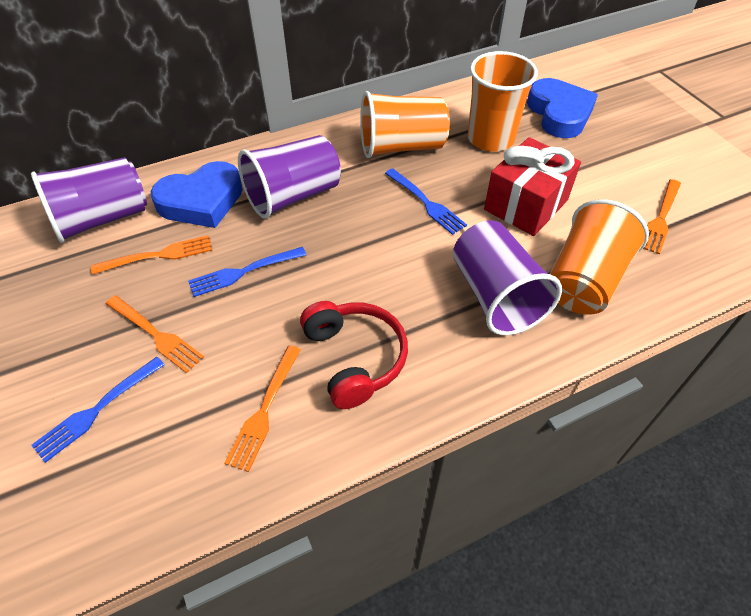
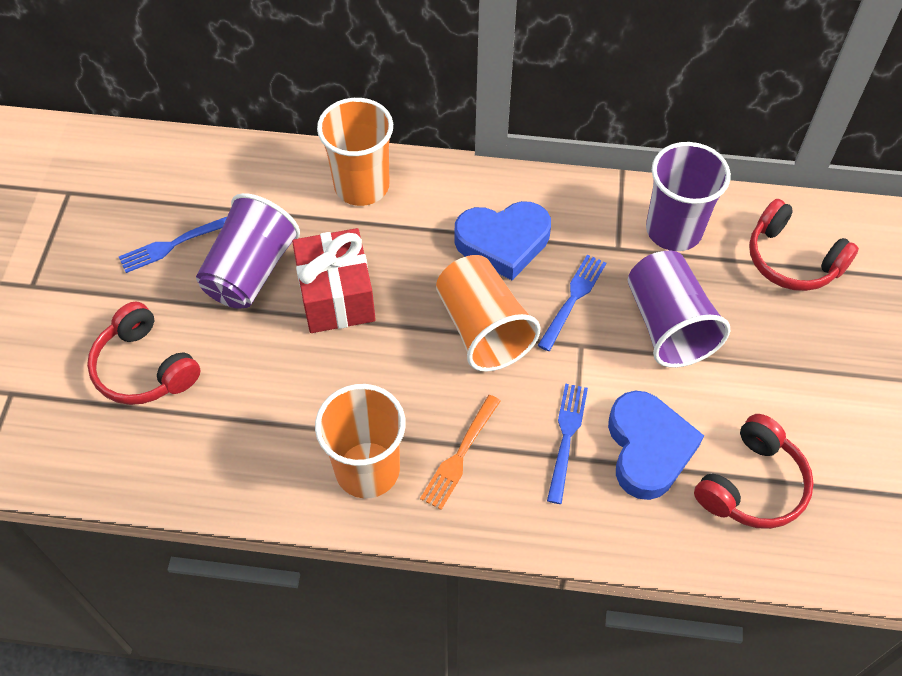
orange fork: [91,235,212,275] [106,295,204,373] [224,345,301,472] [645,179,681,254] = 4 -> [420,395,501,510] = 1
red headphones: [300,301,408,409] = 1 -> [87,301,200,405] [694,414,814,529] [749,199,859,291] = 3

